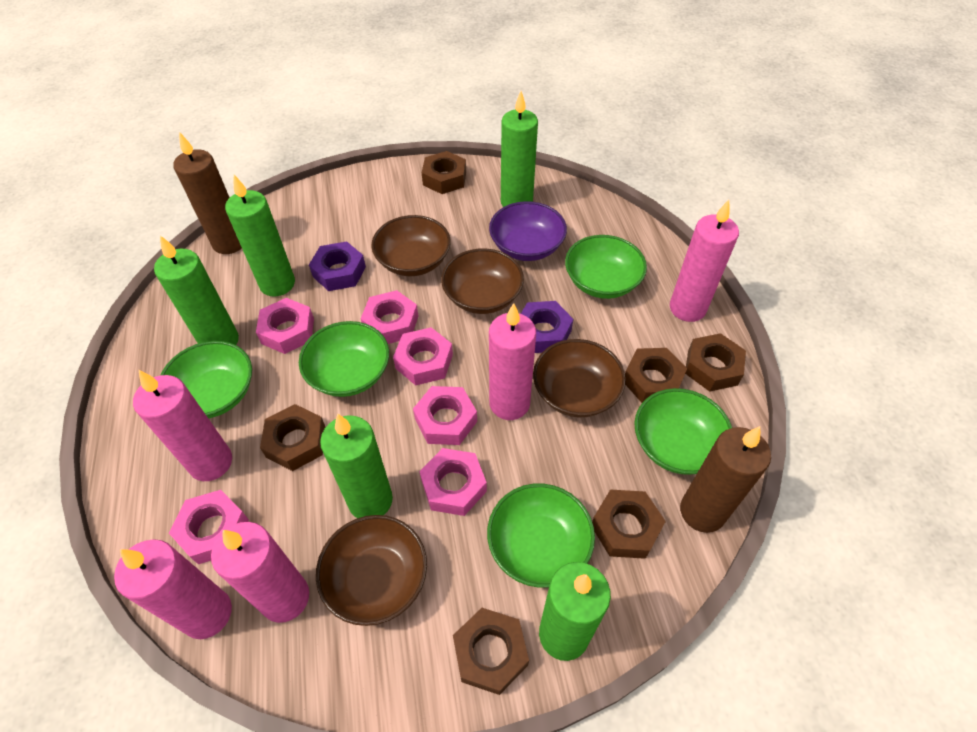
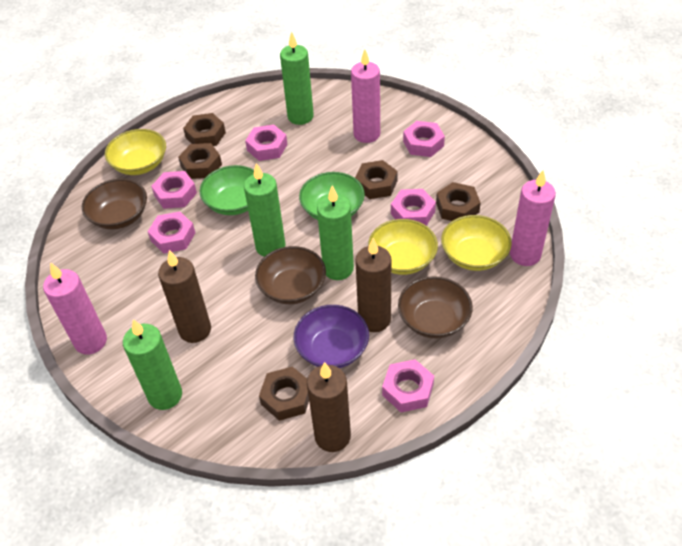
brown bowl: [316,515,427,626] [371,215,450,276] [441,248,524,314] [533,339,626,417] = 4 -> [82,179,147,230] [255,246,326,304] [398,276,473,338] = 3
brown candle: [173,132,242,254] [680,426,771,533] = 2 -> [158,250,211,343] [307,362,351,452] [355,238,391,332] = 3
brown nut: [260,404,326,471] [422,151,466,194] [453,608,529,695] [592,490,666,559] [625,348,687,403] [685,333,746,392] = 6 -> [178,143,222,179] [183,113,226,146] [259,366,309,421] [355,160,398,199] [436,182,481,221] = 5
green bowl: [161,341,252,418] [299,321,389,397] [487,483,595,588] [565,235,647,299] [634,388,732,475] = 5 -> [199,165,254,215] [299,172,365,220] = 2
green candle: [154,236,239,345] [225,175,295,296] [320,413,393,518] [501,91,538,207] [539,562,611,661] = 5 -> [123,319,182,410] [244,163,286,257] [280,32,314,125] [317,186,354,280] = 4
pink candle: [114,539,232,639] [133,370,232,481] [211,522,309,623] [489,303,536,420] [670,200,739,322] = 5 -> [43,262,107,355] [351,49,380,143] [510,170,556,266] = 3
purple nut: [309,241,366,291] [521,301,573,353] = 2 -> none = 0
yellow bowl: none = 0 -> [105,129,166,175] [368,219,438,275] [441,215,512,271] = 3

